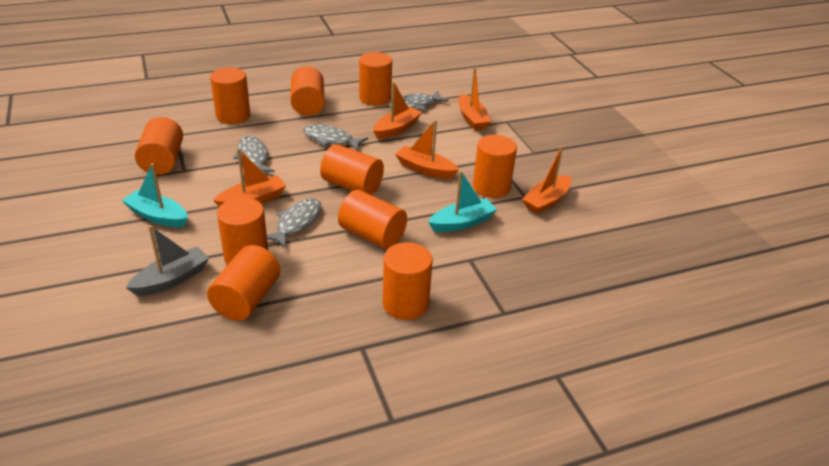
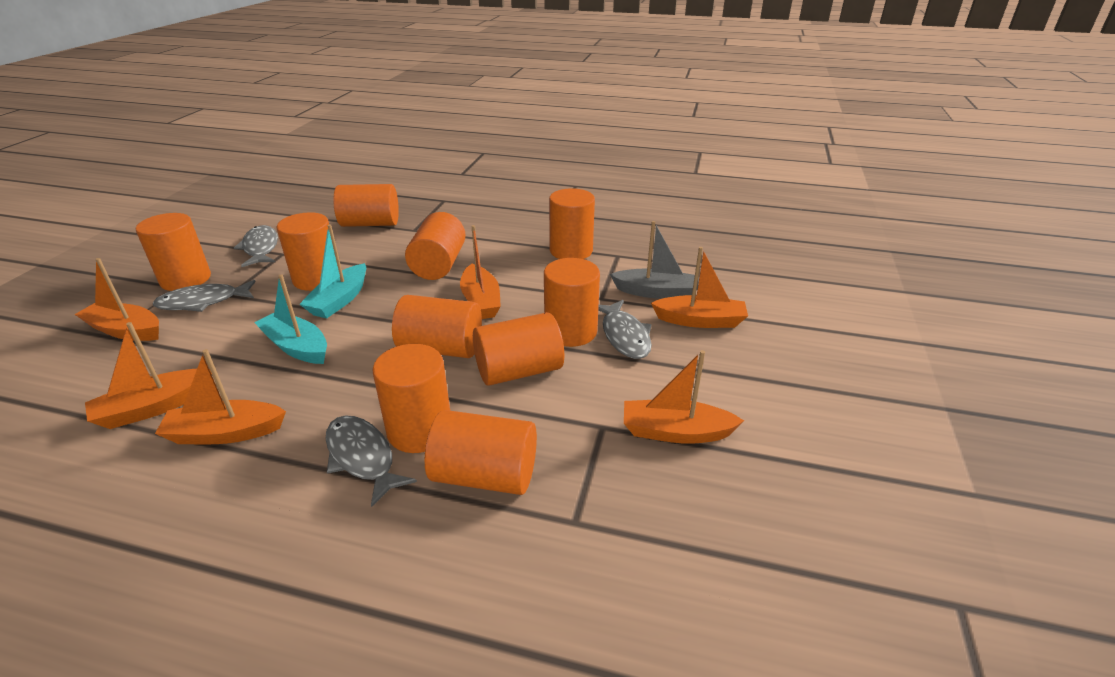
orange boat: [213,148,286,207] [373,82,422,139] [395,120,459,179] [458,67,491,130] [522,146,572,214] = 5 -> [74,258,159,341] [85,322,212,429] [155,349,286,444] [460,225,501,319] [624,350,744,444] [651,247,748,328] = 6

